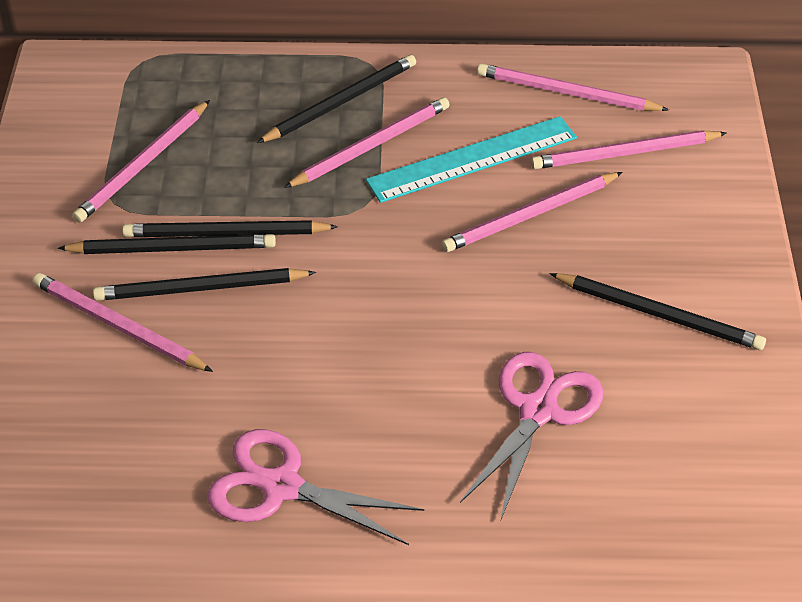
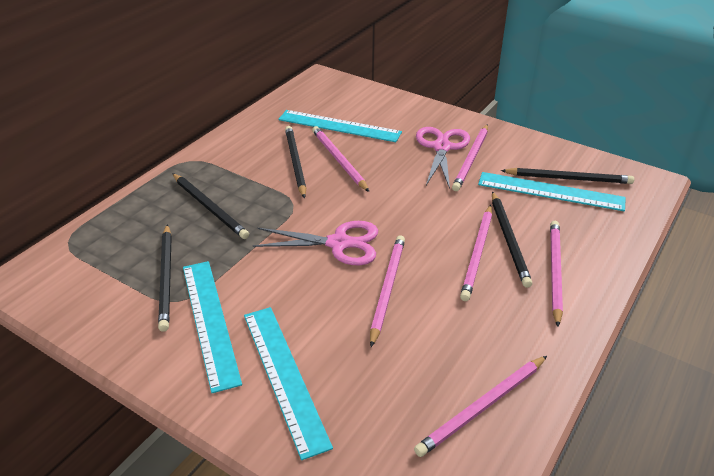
turquoise ruler: [366,116,577,203] = 1 -> [183,261,242,393] [244,307,333,460] [278,110,402,142] [478,172,626,211] = 4

